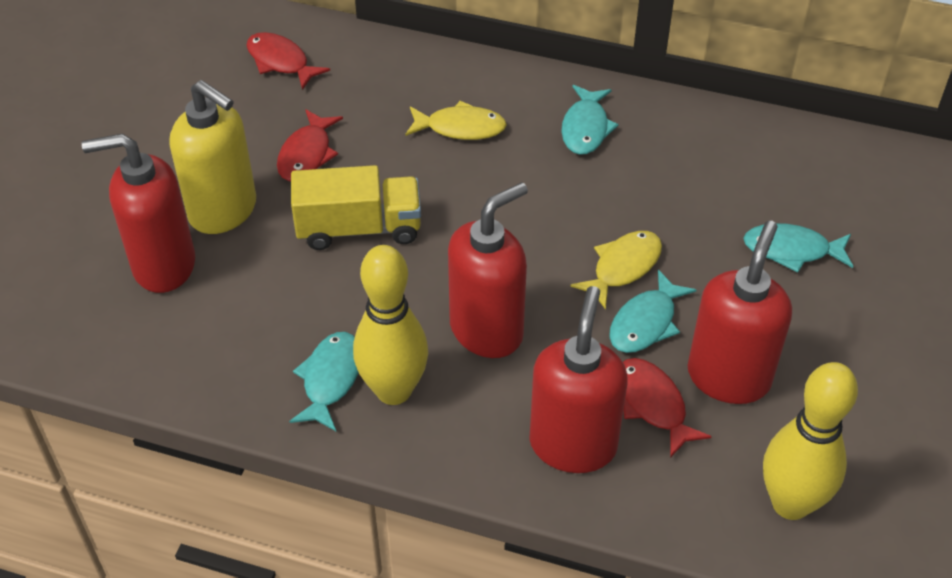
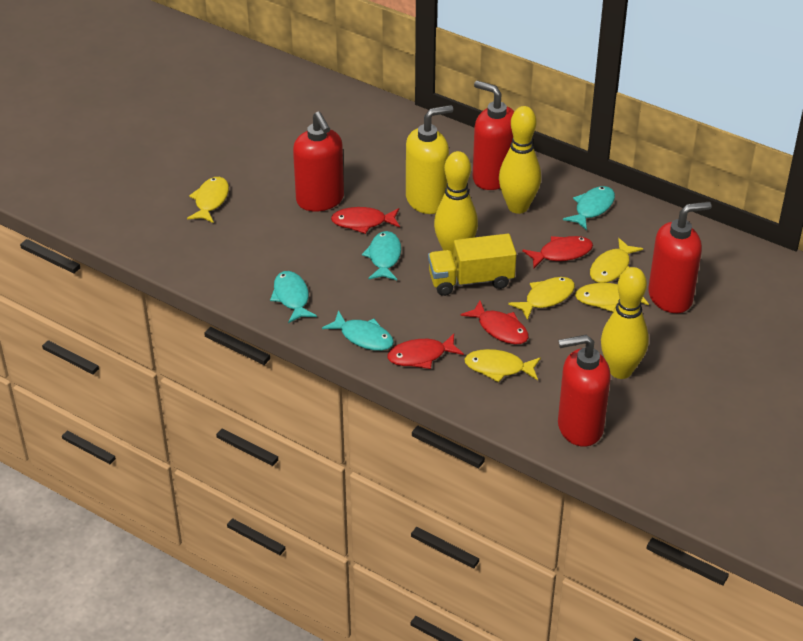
red fish: [246,32,330,90] [277,109,343,181] [623,358,712,458] = 3 -> [331,207,400,234] [387,334,464,369] [461,300,529,344] [522,236,593,268] = 4
yellow bowling pin: [353,245,428,405] [763,362,858,520] = 2 -> [434,151,478,255] [499,106,541,214] [601,267,649,379] = 3
yellow fish: [405,101,507,140] [570,231,662,310] = 2 -> [187,177,229,223] [464,349,541,382] [508,277,575,320] [575,283,649,312] [590,238,643,283] = 5

